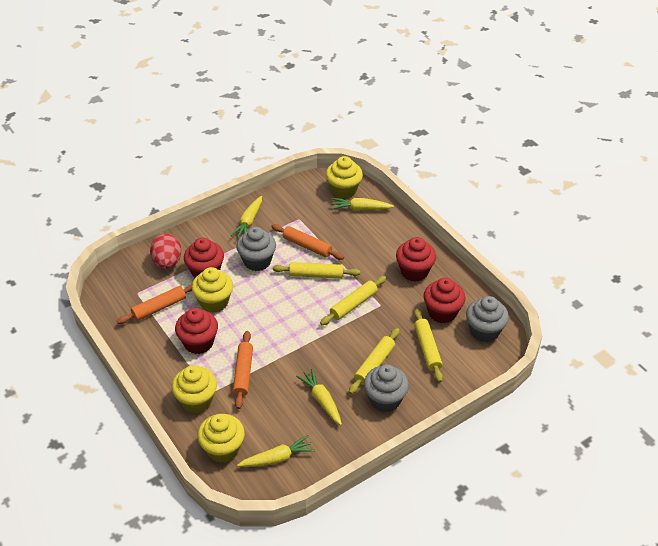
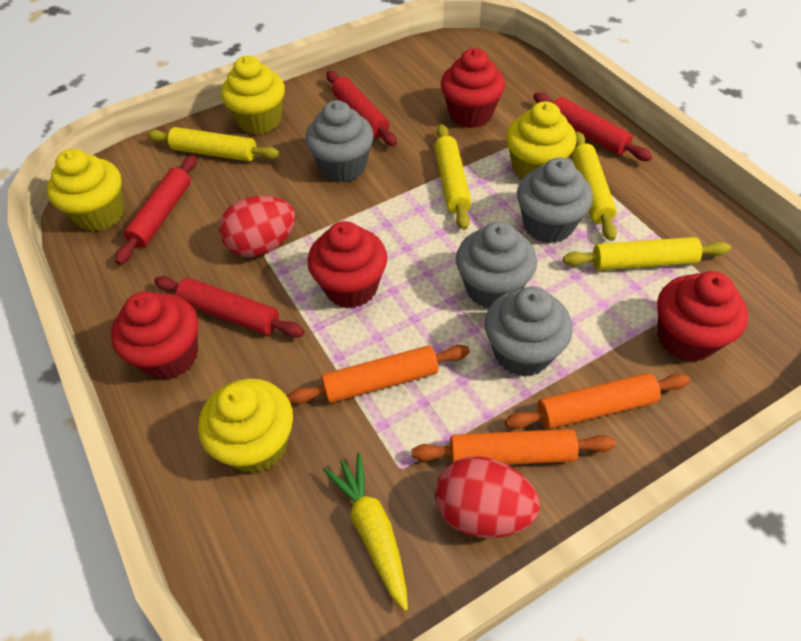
grey cupcake: [236,227,276,271] [364,364,409,412] [466,296,509,342] = 3 -> [305,100,374,182] [456,221,537,308] [485,287,573,377] [517,158,593,243] = 4
red egg: [150,234,181,269] = 1 -> [219,196,296,257] [435,456,540,538] = 2
red rolling pin: none = 0 -> [115,155,197,265] [154,276,304,338] [326,71,397,146] [533,92,652,161] = 4
yellow carrot: [230,196,262,238] [237,435,315,467] [296,368,342,425] [331,198,394,211] = 4 -> [323,452,408,611] = 1

